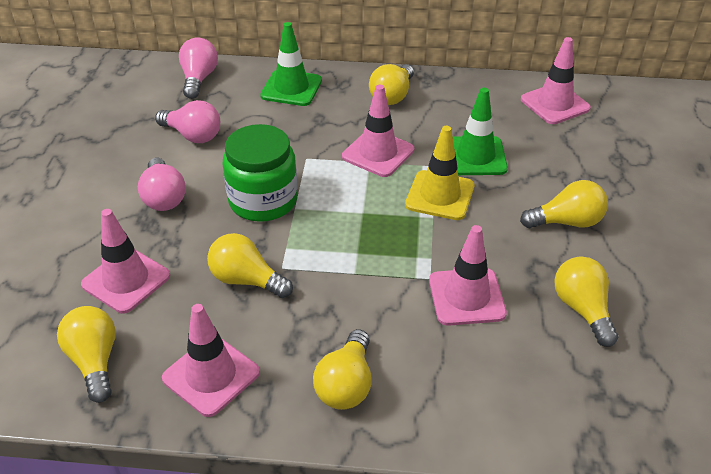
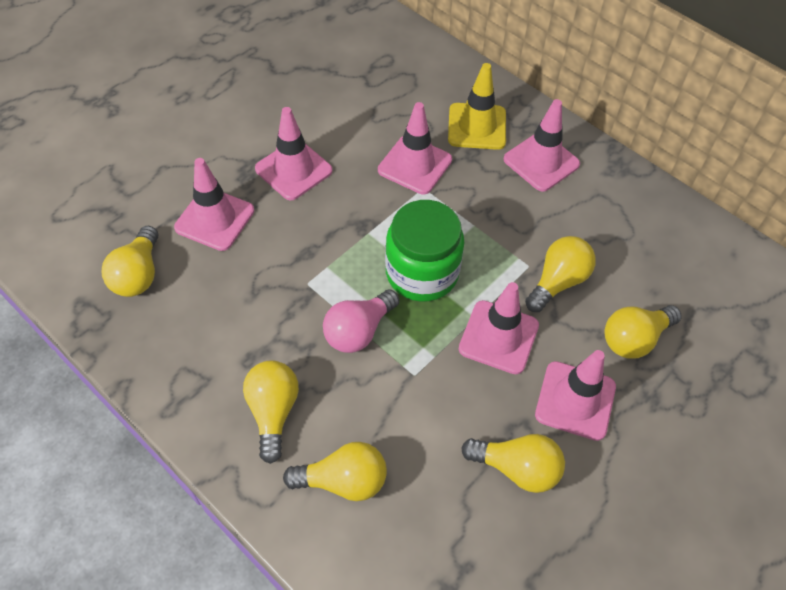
green traffic cone: [260,22,322,106] [453,88,508,175] = 2 -> none = 0
pink light bulb: [138,158,186,211] [155,100,220,143] [179,37,218,99] = 3 -> [323,289,399,353] = 1
pink traffic cone: [81,209,170,314] [162,304,260,417] [342,85,414,177] [429,225,507,326] [521,37,591,124] = 5 -> [174,158,254,251] [255,107,332,200] [378,102,452,195] [459,282,539,374] [504,99,580,192] [535,350,616,441] = 6

